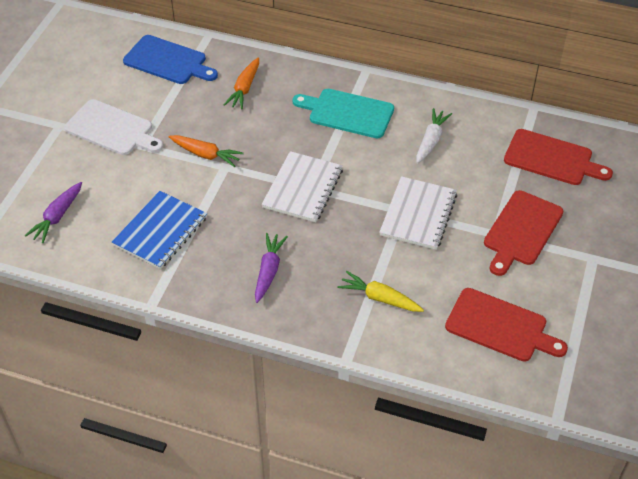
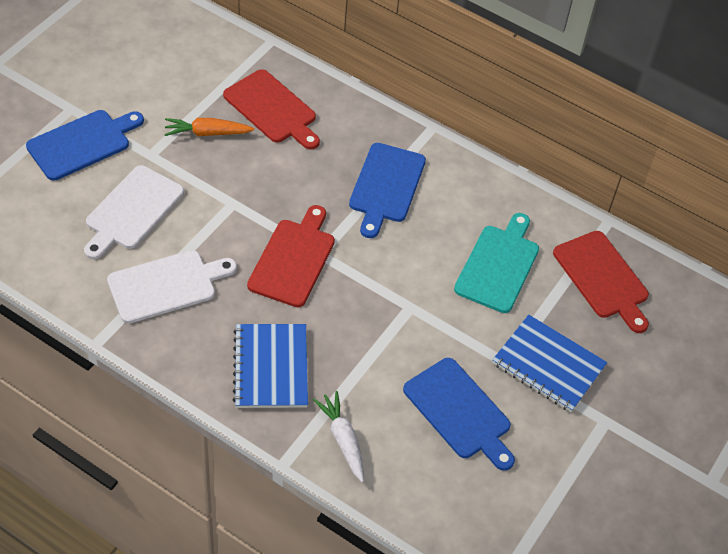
blue cutting board: [123,35,218,84] = 1 -> [26,110,144,181] [349,143,426,238] [403,358,515,471] = 3
blue notebook: [112,191,207,269] = 1 -> [233,324,308,408] [492,315,607,412] = 2
orange carrot: [169,135,244,167] [224,58,259,109] = 2 -> [164,118,254,136] = 1
purple carrot: [25,182,82,243] [255,233,288,303] = 2 -> none = 0
white cutting board: [64,99,163,155] = 1 -> [84,165,184,259] [107,250,237,324] = 2
white notebook: [262,151,343,222] [379,176,457,250] = 2 -> none = 0
yellow carrot: [338,271,424,312] = 1 -> none = 0

